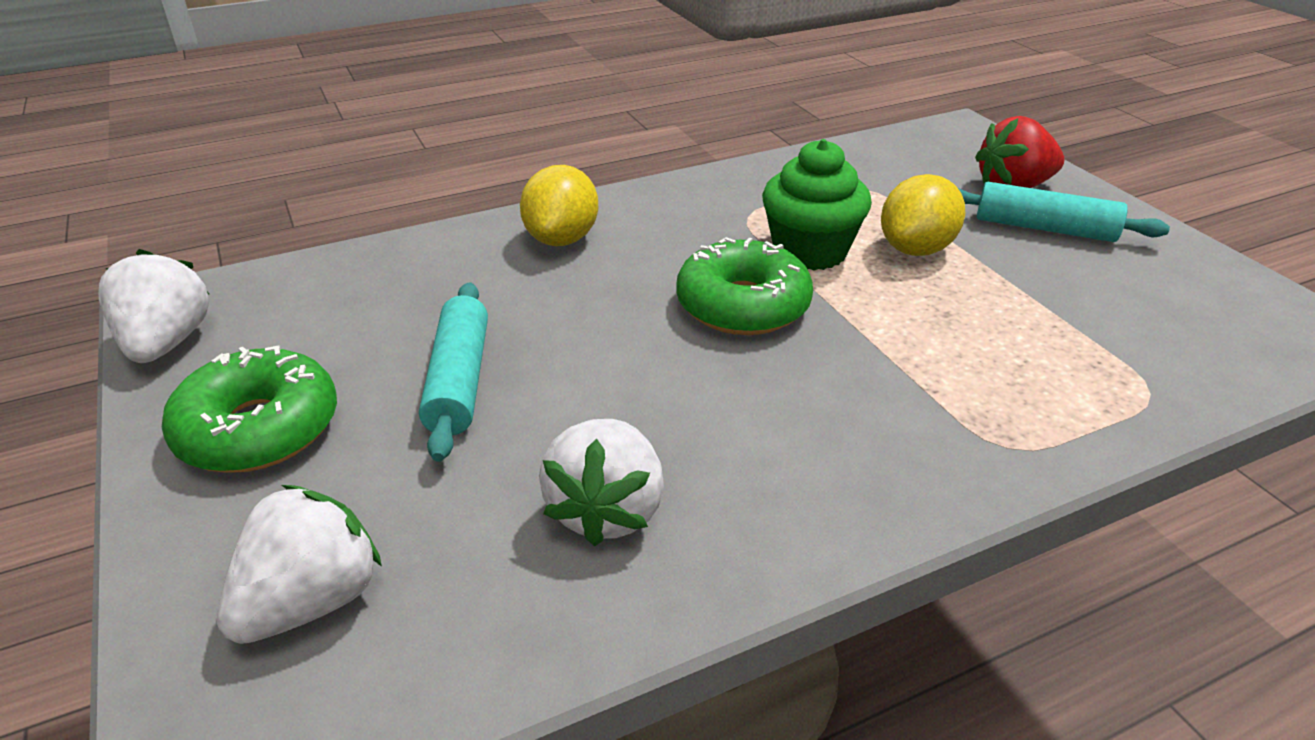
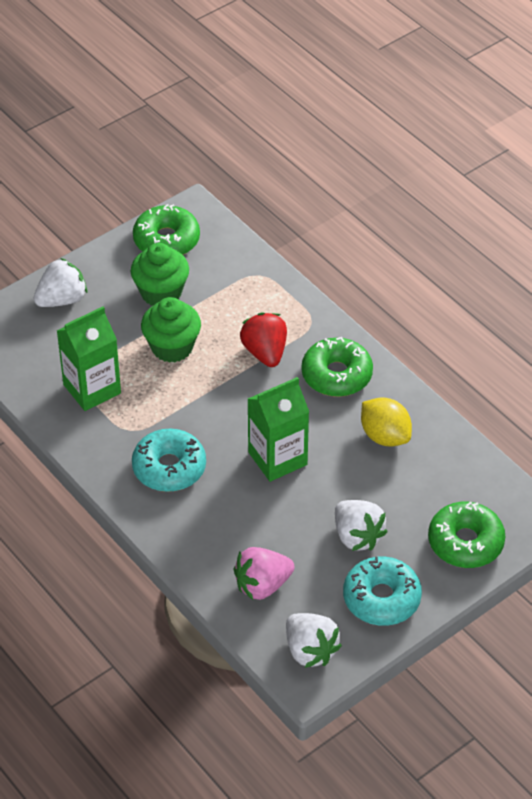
green carton: none = 0 -> [57,307,121,411] [248,377,309,482] = 2
green cupcake: [762,139,872,271] = 1 -> [131,243,189,306] [141,297,201,363] = 2
green donut: [162,346,337,473] [676,237,813,335] = 2 -> [133,204,200,255] [302,337,373,397] [428,502,505,568] = 3
pink strawberry: none = 0 -> [234,547,295,600] = 1
turquoise donut: none = 0 -> [132,429,206,492] [343,557,422,626] = 2
turquoise rolling pin: [419,282,488,462] [958,182,1170,242] = 2 -> none = 0
yellow lemon: [520,165,598,246] [881,174,965,256] = 2 -> [361,397,412,446] = 1

